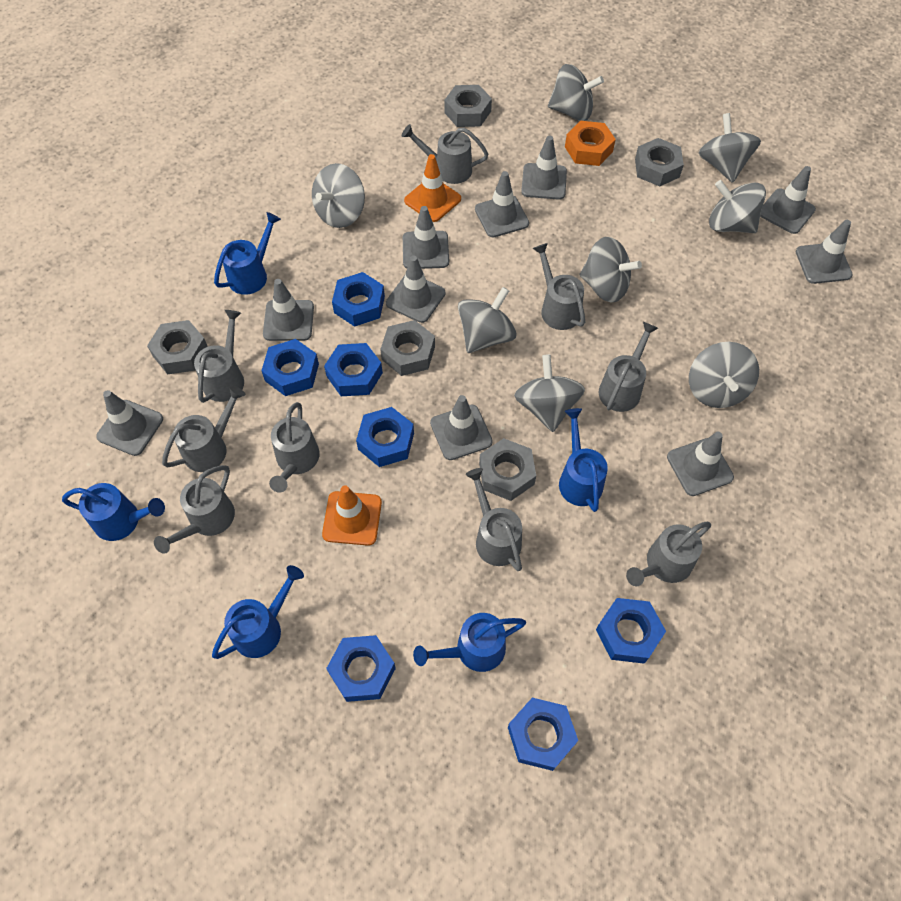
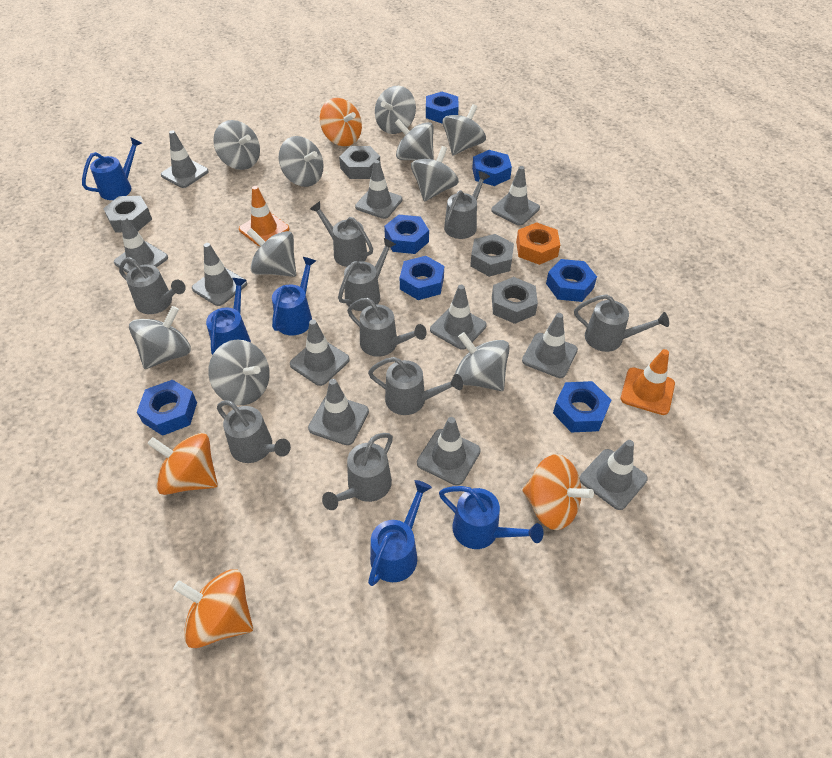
grey nut: [147,320,208,375] [380,320,435,376] [444,85,492,127] [479,438,536,501] [635,138,684,186] = 5 -> [103,196,152,233] [339,146,380,179] [470,234,514,277] [492,277,538,324] = 4
grey spinning top: [312,163,365,228] [458,287,517,353] [514,354,585,432] [548,64,604,121] [580,237,642,302] [689,342,759,408] [699,113,761,183] [709,180,766,233] = 8 -> [129,306,191,369] [208,340,270,405] [213,120,260,170] [247,228,296,277] [279,136,324,187] [375,86,416,134] [395,119,434,161] [411,146,459,202] [442,104,486,156] [455,332,510,391] = 10
grey traffic cone: [96,390,163,456] [263,279,314,341] [386,256,445,323] [403,206,449,269] [430,395,493,460] [475,171,529,237] [521,136,567,200] [667,432,734,496] [760,166,816,234] [796,220,853,284] = 10 -> [114,217,168,273] [161,130,209,188] [192,243,247,306] [290,319,350,386] [308,379,369,445] [355,160,402,219] [417,417,481,486] [430,285,487,350] [491,166,540,225] [522,313,578,378] [580,440,648,510] = 11
orange spinning top: none = 0 -> [147,433,218,495] [173,569,253,648] [320,98,362,146] [522,454,594,530] = 4

